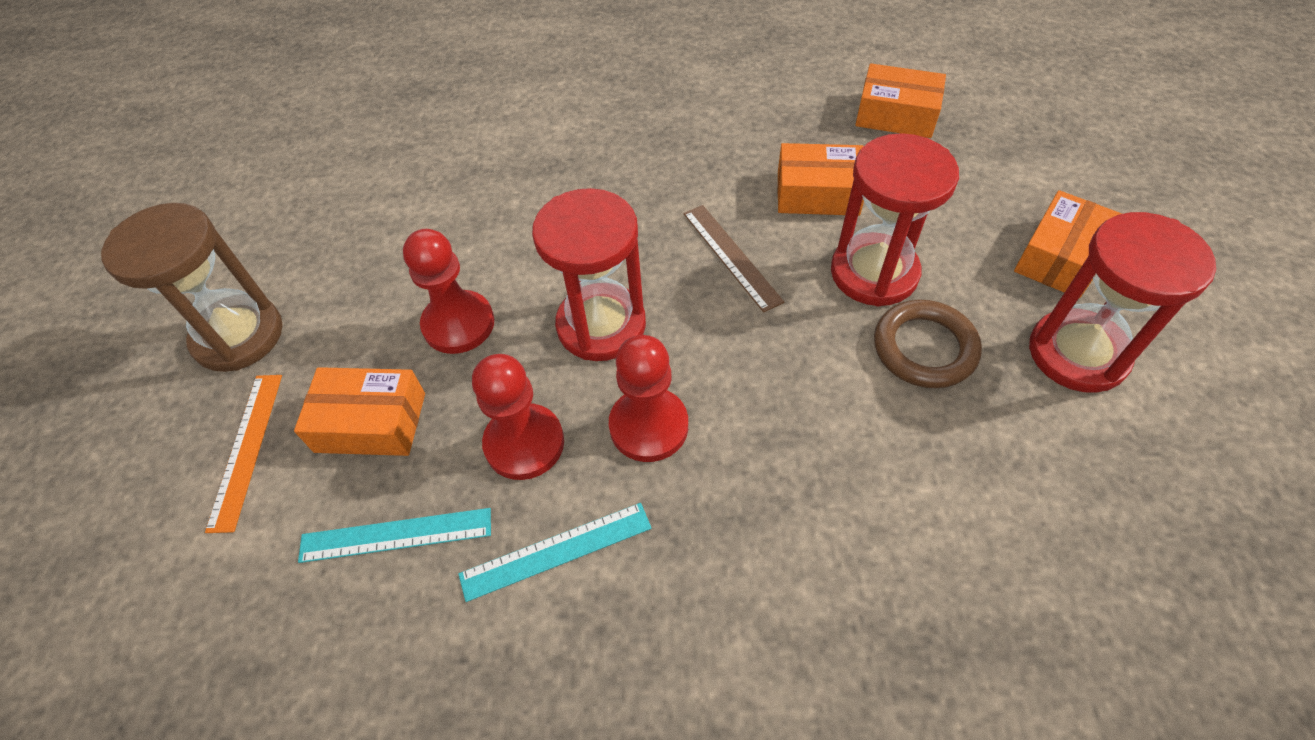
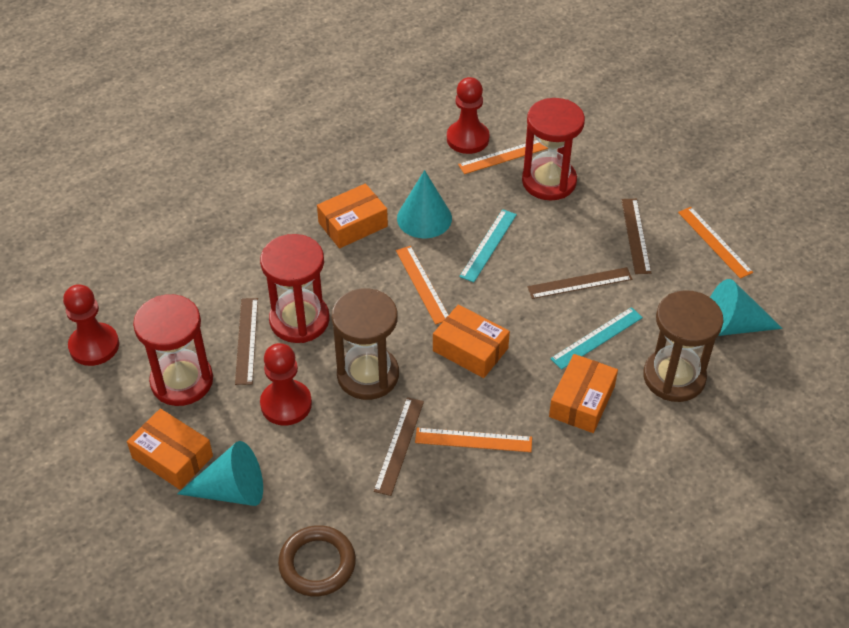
brown hourglass: [101,203,283,372] = 1 -> [332,288,399,400] [643,290,724,402] = 2
brown ruler: [683,205,784,313] = 1 -> [235,298,258,385] [373,397,424,496] [527,267,632,299] [621,199,651,274] = 4
orange ruler: [205,375,282,533] = 1 -> [396,246,448,325] [415,428,532,452] [458,140,548,174] [678,207,753,279] = 4
turquoise cone: none = 0 -> [177,441,263,506] [397,170,452,238] [710,279,783,336] = 3

